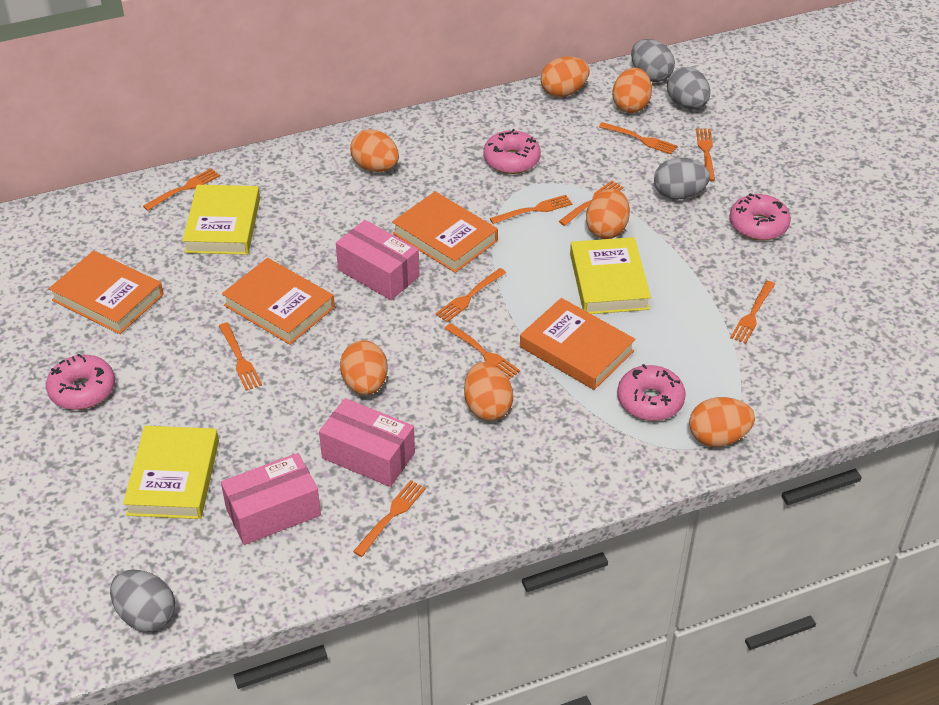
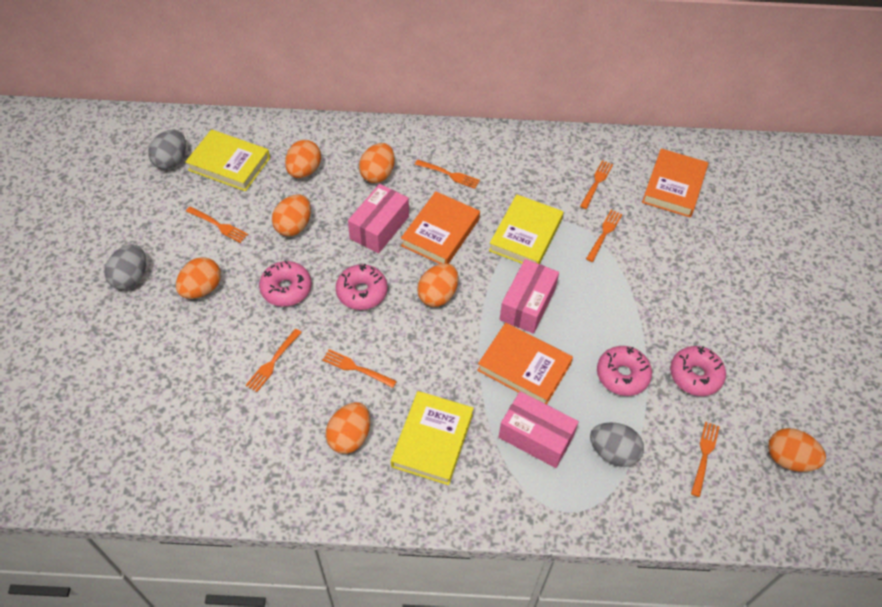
grey egg: [110,569,175,632] [631,39,675,82] [654,158,710,200] [667,67,710,109] = 4 -> [104,245,146,290] [148,130,186,170] [590,422,644,467] = 3
orange book: [49,251,164,334] [222,258,335,345] [392,191,498,273] [520,298,636,390] = 4 -> [401,191,480,264] [477,323,573,405] [642,149,708,217] = 3
orange fork: [143,168,220,211] [219,323,262,391] [353,480,426,557] [435,268,506,322] [444,323,520,380] [490,195,572,224] [559,181,623,226] [599,122,677,155] [696,128,715,181] [730,281,775,344] = 10 -> [186,206,248,243] [246,329,302,392] [322,349,397,388] [415,160,480,189] [580,160,613,209] [586,210,622,262] [691,422,720,497] = 7

